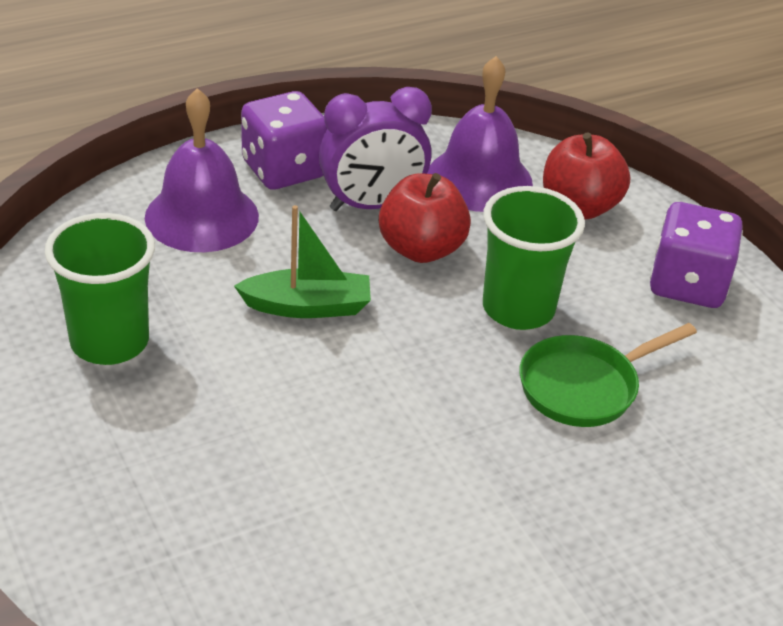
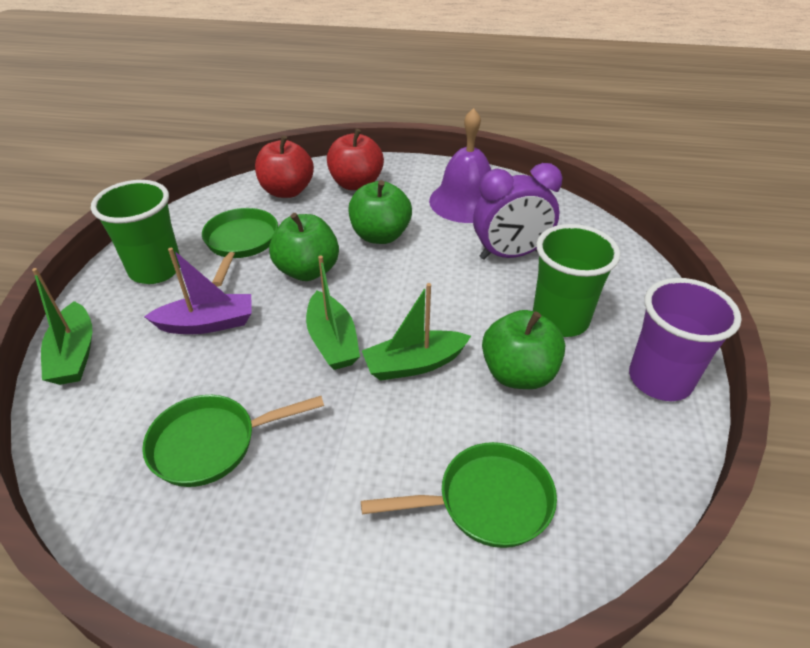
green apple: none = 0 -> [269,213,339,281] [349,180,412,244] [482,310,565,389] = 3
green boat: [234,205,371,318] = 1 -> [32,268,92,385] [306,256,360,370] [362,283,471,381] = 3
green pan: [519,323,697,427] = 1 -> [142,395,324,487] [202,208,278,287] [361,442,557,548] = 3
purple bell: [145,88,259,252] [427,56,533,212] = 2 -> [429,108,491,223] = 1
purple boat: none = 0 -> [144,248,251,334] = 1
purple cup: none = 0 -> [629,278,742,401] = 1
purple dice: [241,91,327,190] [650,202,743,308] = 2 -> none = 0

